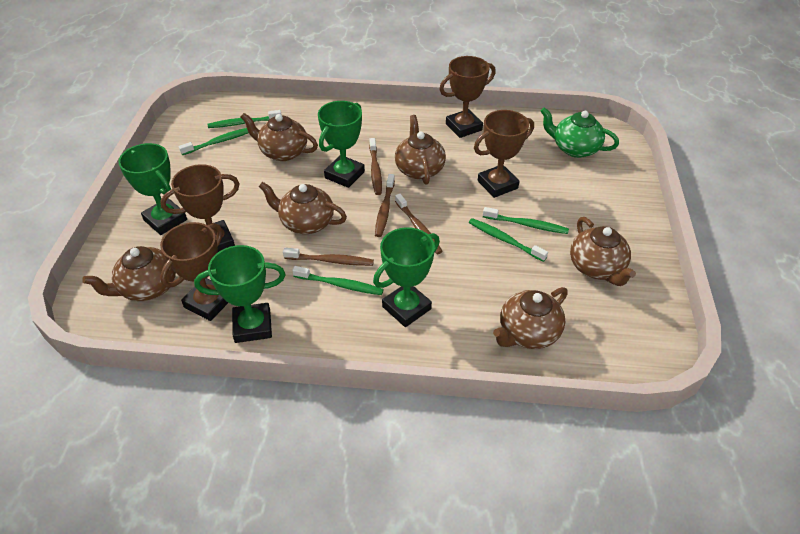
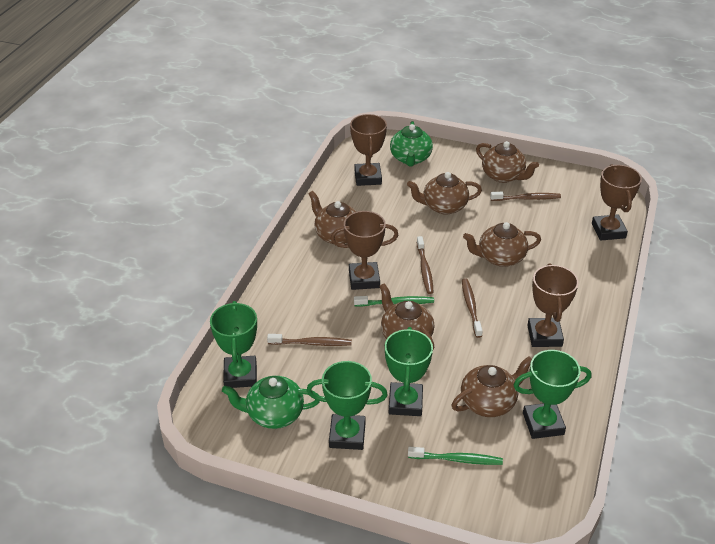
green teapot: [540,107,619,158] = 1 -> [222,376,320,429] [390,121,433,167] = 2
green toothbrush: [179,128,249,155] [208,110,282,128] [292,266,384,295] [469,218,548,262] [483,207,569,234] = 5 -> [354,296,434,307] [408,447,503,465] = 2

